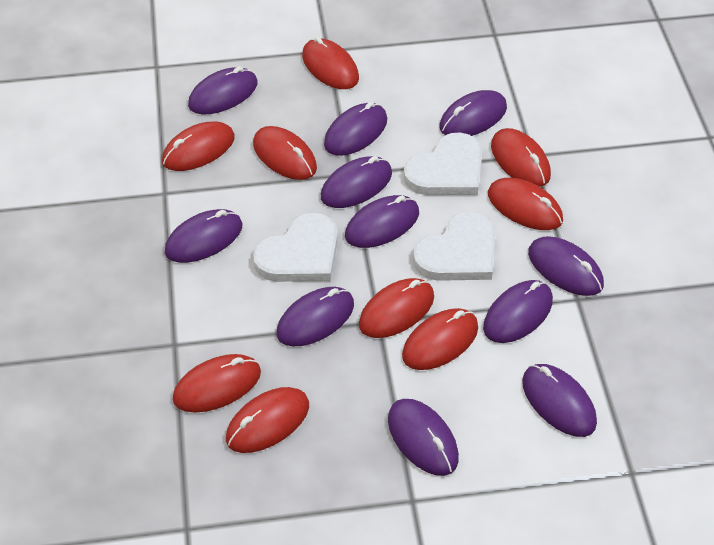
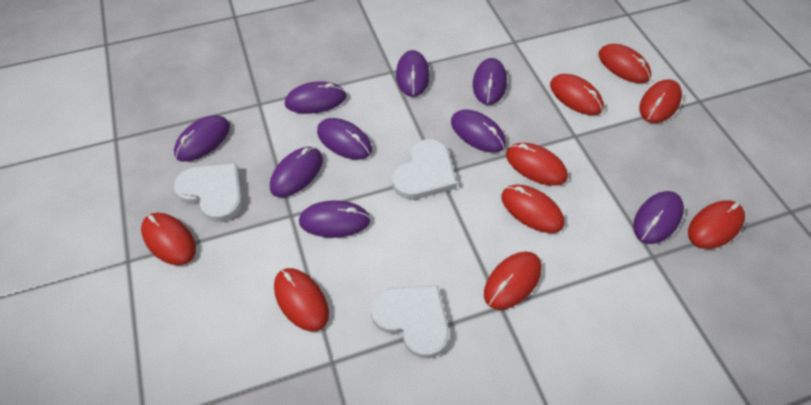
purple mouse: [164,209,243,263] [188,66,258,114] [276,287,354,346] [321,156,392,208] [324,102,387,156] [345,195,419,248] [388,399,459,476] [439,90,507,136] [483,280,553,343] [522,364,597,437] [528,236,604,296] = 11 -> [174,115,230,162] [270,147,323,197] [285,81,346,114] [299,200,370,238] [317,118,372,159] [396,50,430,97] [451,109,506,153] [473,58,507,105] [633,191,684,244] = 9

